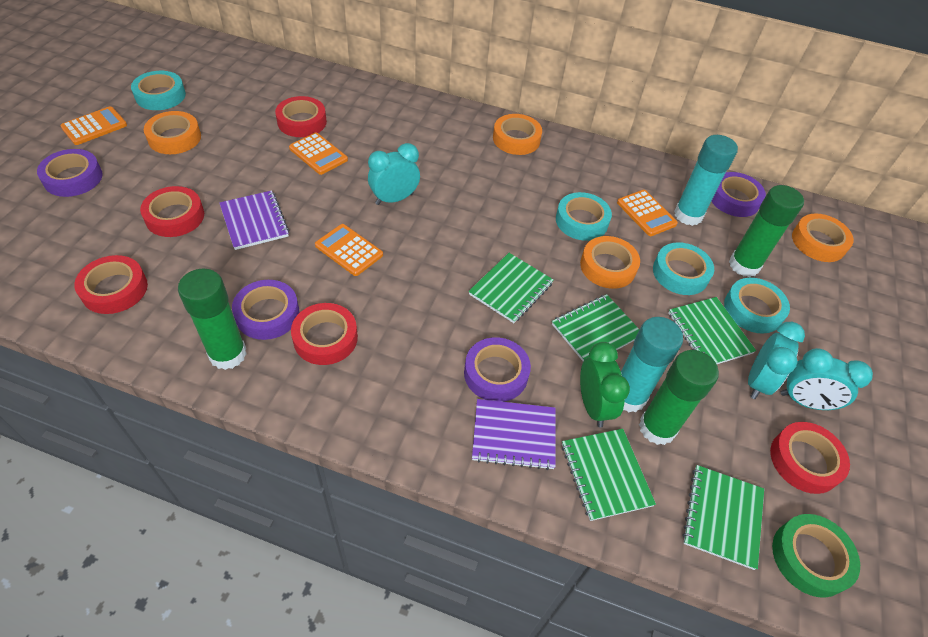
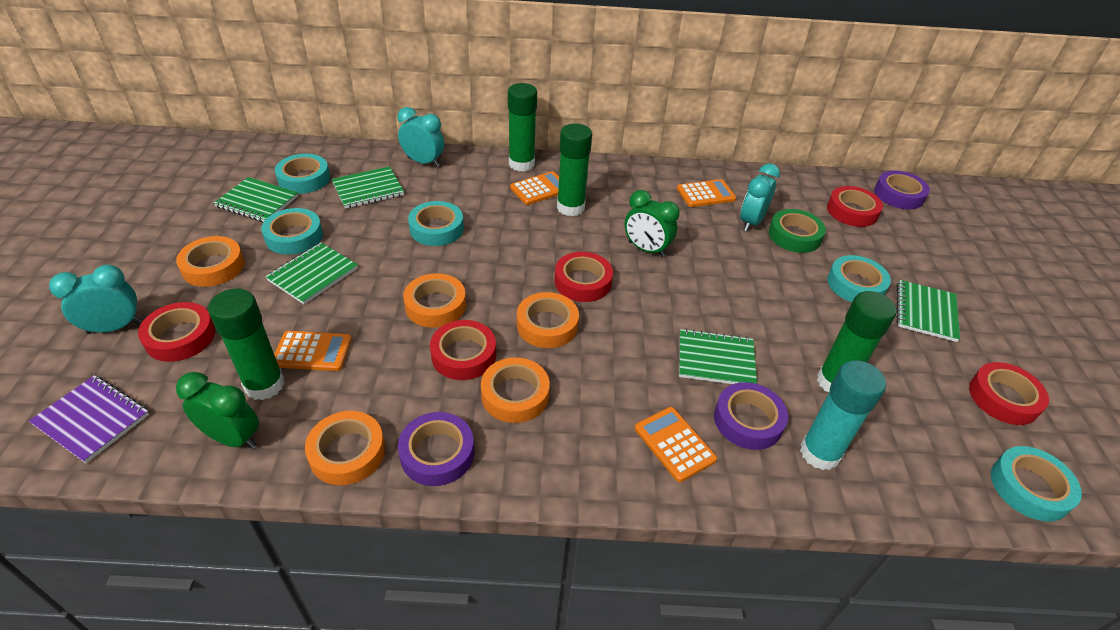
green clock: [580,342,630,427] = 1 -> [176,372,259,449] [625,190,680,257] = 2
green glue stick: [178,268,247,370] [639,350,719,445] [729,185,804,277] = 3 -> [208,289,285,400] [508,83,537,172] [557,123,592,216] [817,291,897,392] = 4
orange tape: [144,111,201,154] [493,114,542,155] [580,236,640,289] [792,214,854,262] = 4 -> [176,236,244,287] [305,411,385,485] [403,273,466,328] [481,357,550,423] [517,292,579,348] = 5
purple notebook: [219,190,289,250] [472,399,556,470] = 2 -> [29,375,149,463] = 1
purple tape: [37,149,103,197] [232,280,299,340] [464,337,531,402] [712,172,766,217] = 4 -> [398,412,474,486] [714,382,788,450] [874,171,930,209] = 3
turquoise glue stick: [621,317,683,412] [674,135,738,226] = 2 -> [800,360,886,470] = 1
turquoise tape: [131,71,186,110] [556,192,612,241] [653,242,714,295] [724,278,790,334] = 4 -> [261,208,323,255] [275,154,330,194] [408,201,464,246] [827,255,891,302] [991,446,1082,522] = 5

